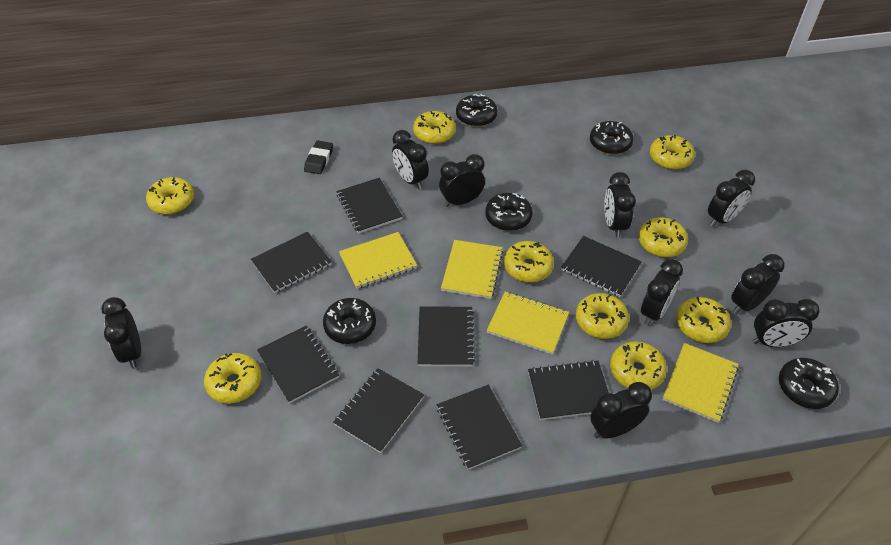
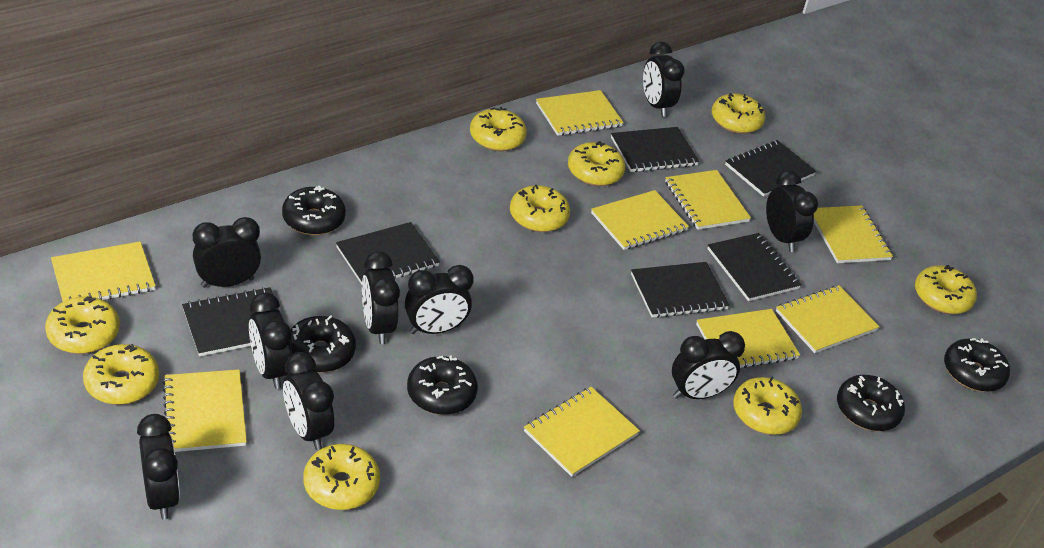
black eraser: [304,140,333,174] = 1 -> none = 0
black notebook: [251,232,332,293] [257,325,339,404] [333,368,424,453] [336,178,403,233] [418,306,475,367] [437,385,522,470] [528,360,609,420] [561,236,642,297] = 8 -> [182,287,281,357] [336,222,440,285] [611,127,699,172] [631,262,730,318] [707,233,802,301] [725,140,817,197] = 6
yellow notebook: [339,232,417,289] [441,240,503,299] [487,292,569,355] [663,343,739,423] = 4 -> [51,242,155,302] [162,369,247,452] [524,387,640,477] [536,90,624,136] [591,190,689,250] [665,170,751,230] [696,309,800,368] [776,285,880,353] [814,205,893,263] = 9

